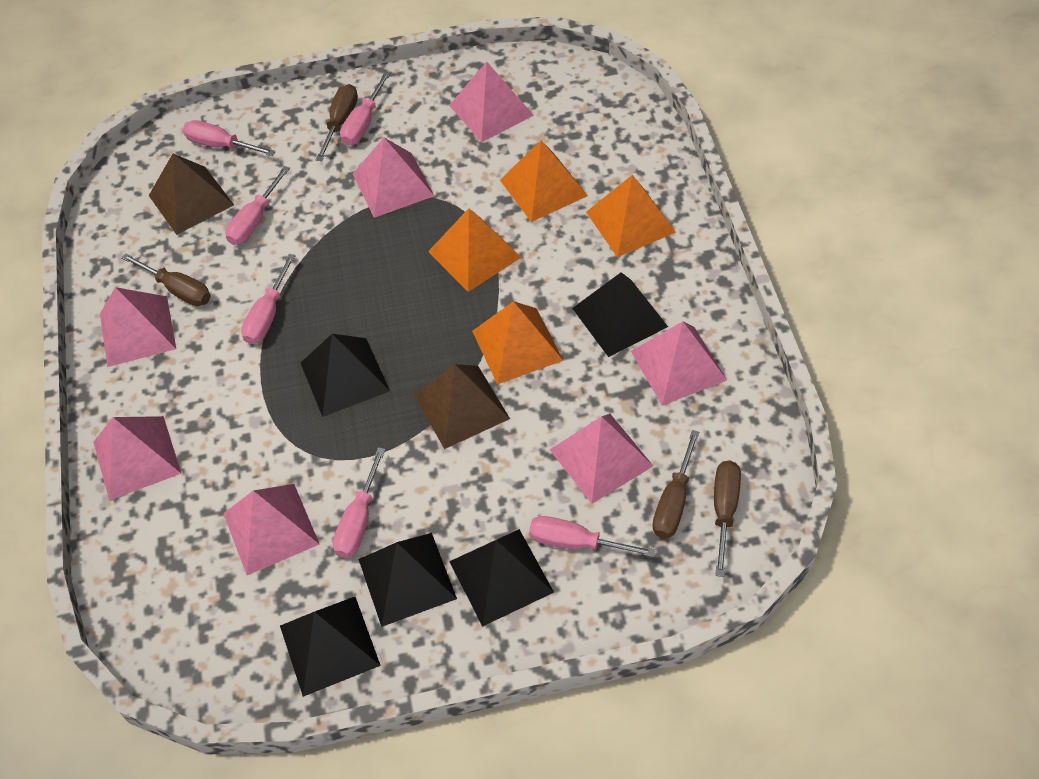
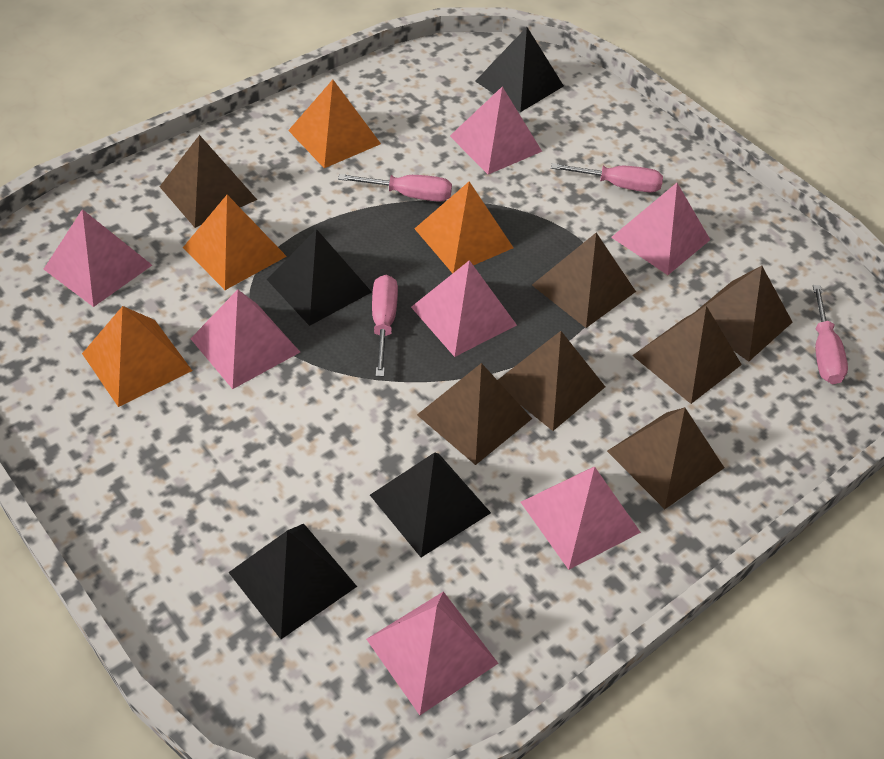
black pyramid: [280,597,381,697] [301,334,390,417] [358,533,457,627] [449,529,554,627] [572,272,668,357] = 5 -> [228,524,357,639] [267,229,372,326] [370,452,491,557] [475,27,564,112] = 4
brown pyramid: [149,154,234,235] [414,364,510,449] = 2 -> [159,135,257,228] [417,363,532,465] [498,331,605,431] [532,233,636,328] [607,407,724,509] [632,306,742,404] [695,266,792,362] = 7
brown screwdriver: [121,253,211,306] [316,84,358,161] [652,430,700,538] [714,460,741,577] = 4 -> none = 0
pink screwdriver: [183,120,276,156] [225,166,290,245] [241,254,296,344] [333,447,386,558] [340,72,391,146] [529,516,656,557] = 6 -> [338,174,452,202] [372,275,398,377] [551,163,663,192] [813,285,848,384] = 4

